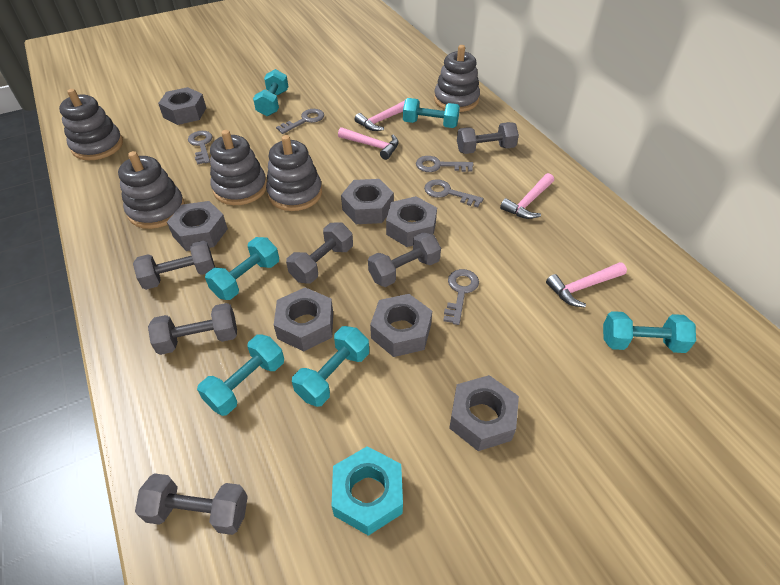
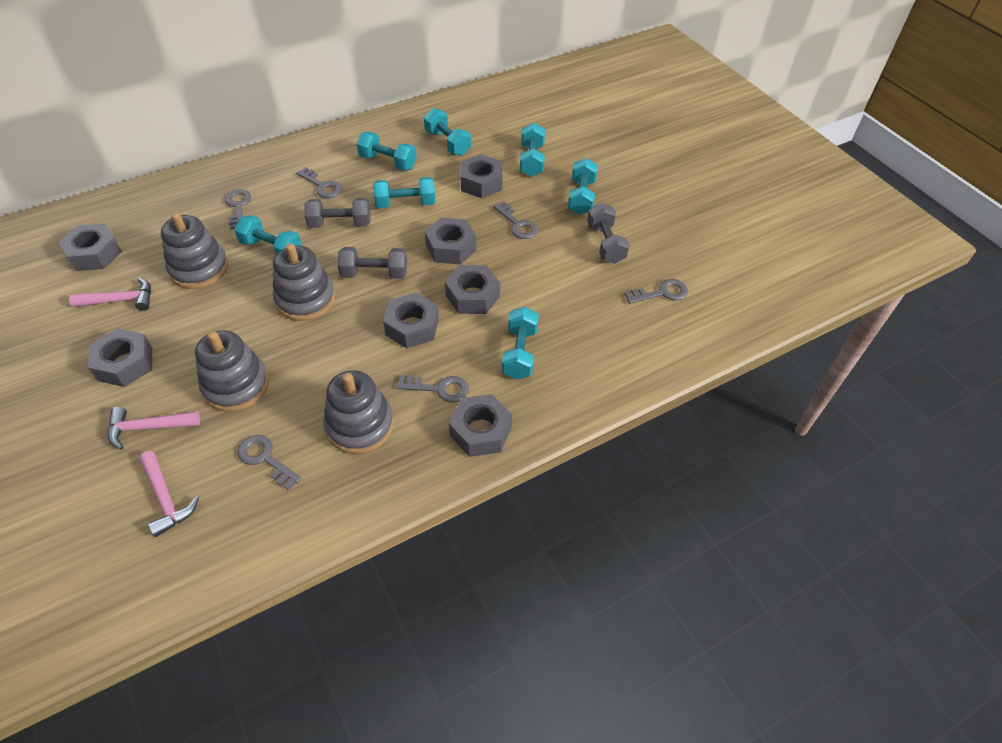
grey dumbbell: [133,241,215,290] [135,473,248,535] [148,303,237,355] [286,223,353,284] [368,232,441,287] [457,122,519,154] = 6 -> [305,198,371,228] [338,247,407,279] [587,203,630,264] = 3
grey key: [188,131,213,165] [276,109,324,134] [416,156,474,172] [424,179,483,207] [443,269,479,325] = 5 -> [225,189,251,230] [238,435,302,490] [296,167,342,198] [396,375,469,403] [493,201,538,239] [624,279,688,304] = 6
grey stacking toy: [59,89,123,160] [118,151,185,229] [210,130,267,205] [266,135,322,211] [434,45,480,112] = 5 -> [161,212,228,289] [195,330,269,412] [273,243,335,321] [323,370,394,454] = 4
pink hammer: [338,127,399,160] [355,100,405,131] [500,173,554,219] [546,262,627,308] = 4 -> [69,278,151,311] [108,407,200,450] [139,451,199,537] = 3
turquoise dumbbell: [197,334,284,416] [205,237,279,300] [253,69,288,116] [292,326,369,407] [403,98,460,128] [603,311,696,353] = 6 -> [234,215,302,254] [357,132,417,171] [373,177,435,208] [424,108,471,156] [502,307,539,380] [520,123,545,177] [568,158,598,215] = 7
turquoise nut: [332,446,403,536] = 1 -> none = 0

